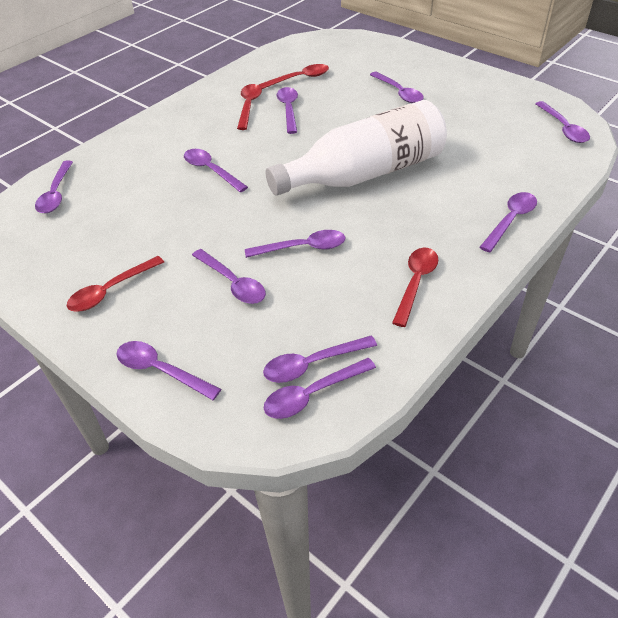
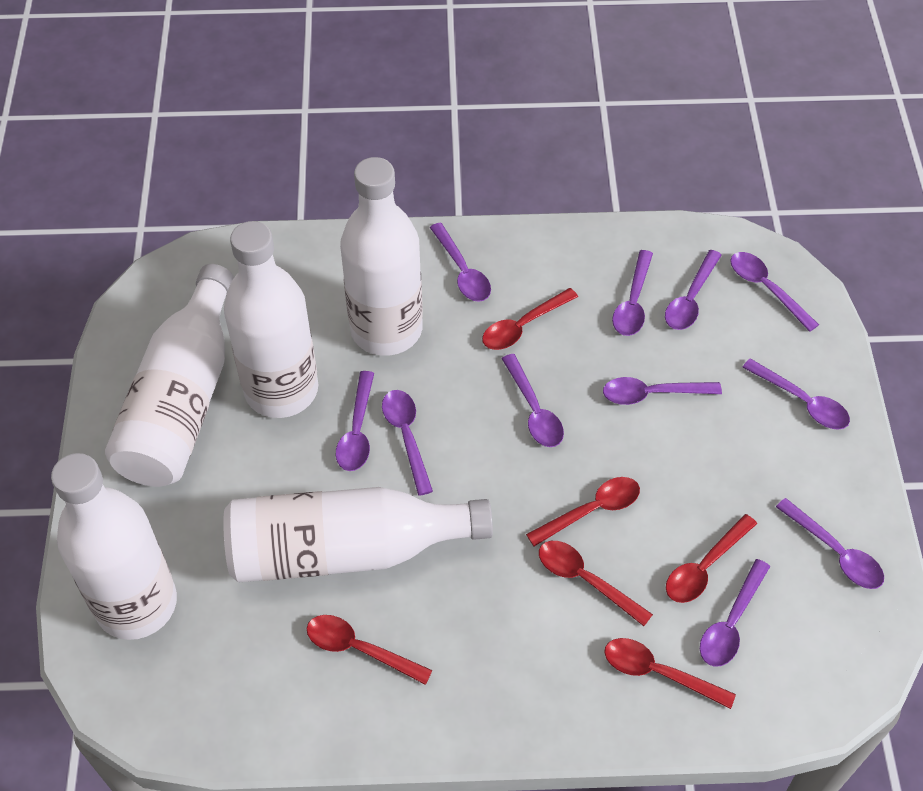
red spoon: [67,256,164,312] [237,84,262,130] [259,64,329,89] [392,247,438,327] = 4 -> [307,615,433,685] [482,288,578,350] [526,477,640,546] [539,541,653,626] [604,638,736,709] [666,514,757,603] = 6
white bottle: [266,100,447,196] = 1 -> [51,453,177,640] [105,264,234,487] [223,487,493,582] [224,221,318,418] [340,157,423,356] = 5

